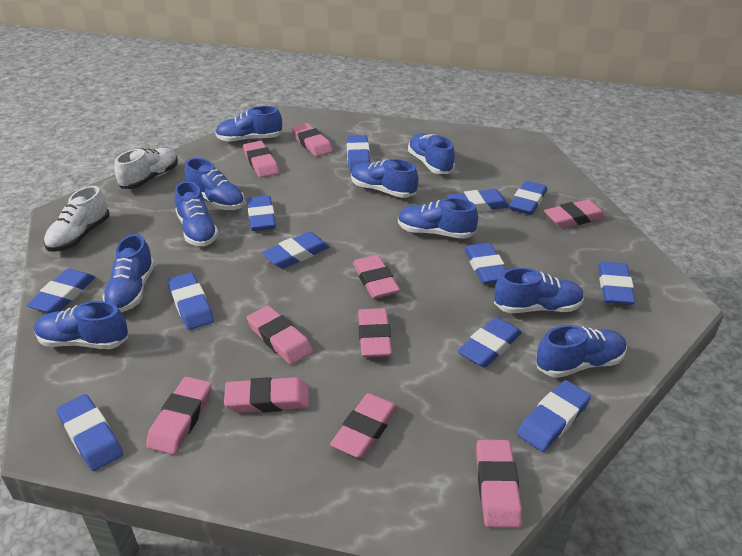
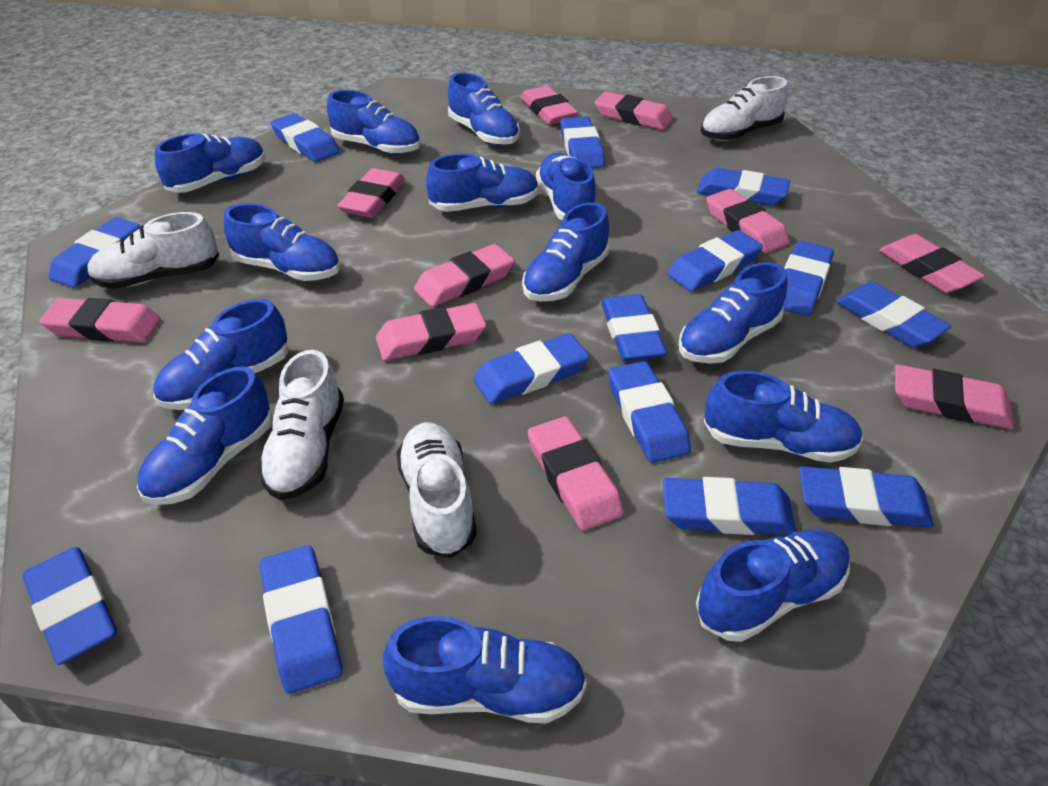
blue eraser: [26,269,95,313] [56,394,123,471] [168,272,214,330] [247,196,276,231] [262,232,329,269] [347,135,370,171] [447,189,509,212] [458,317,522,368] [464,243,506,284] [509,181,547,215] [517,380,591,452] [598,262,635,305] = 12 -> [22,547,117,665] [48,217,140,288] [260,545,342,694] [270,113,340,162] [473,333,589,404] [560,117,605,168] [601,294,667,361] [608,361,691,463] [663,477,796,535] [668,230,763,291] [697,168,790,206] [783,241,834,316] [799,466,934,528] [836,282,951,347] = 14
blue shoe: [34,301,128,349] [102,234,155,312] [175,181,219,246] [185,158,245,210] [215,106,282,142] [351,159,418,198] [398,198,478,239] [408,133,455,174] [494,268,584,313] [536,325,627,378] = 10 -> [137,366,273,505] [153,299,288,410] [155,133,266,193] [223,203,340,281] [327,90,420,154] [383,616,587,723] [426,154,539,212] [448,72,520,145] [522,202,610,301] [536,153,596,221] [679,262,787,364] [696,529,850,642] [704,371,863,463] = 13
white shoe: [44,186,110,252] [114,148,178,189] = 2 -> [87,212,219,289] [258,350,344,500] [396,423,477,558] [701,76,788,141] = 4

